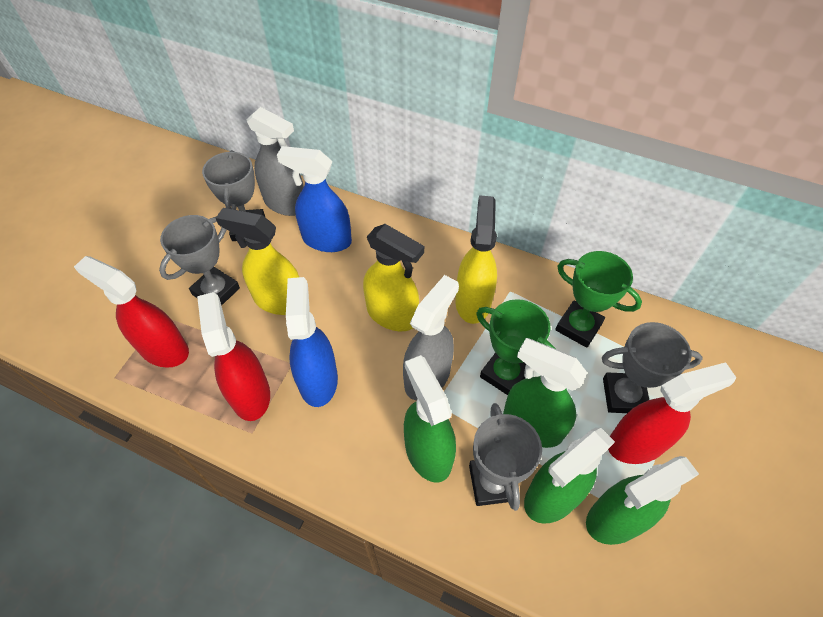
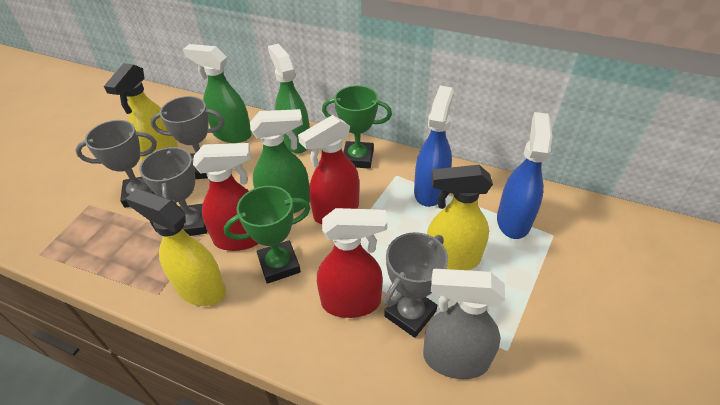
green spray bottle: [404,355,456,483] [503,338,587,448] [524,428,615,524] [586,456,699,545] = 4 -> [183,44,252,143] [250,109,310,214] [268,44,310,153] = 3
grey spray bottle: [246,107,304,216] [403,275,459,400] = 2 -> [423,269,505,379] = 1

